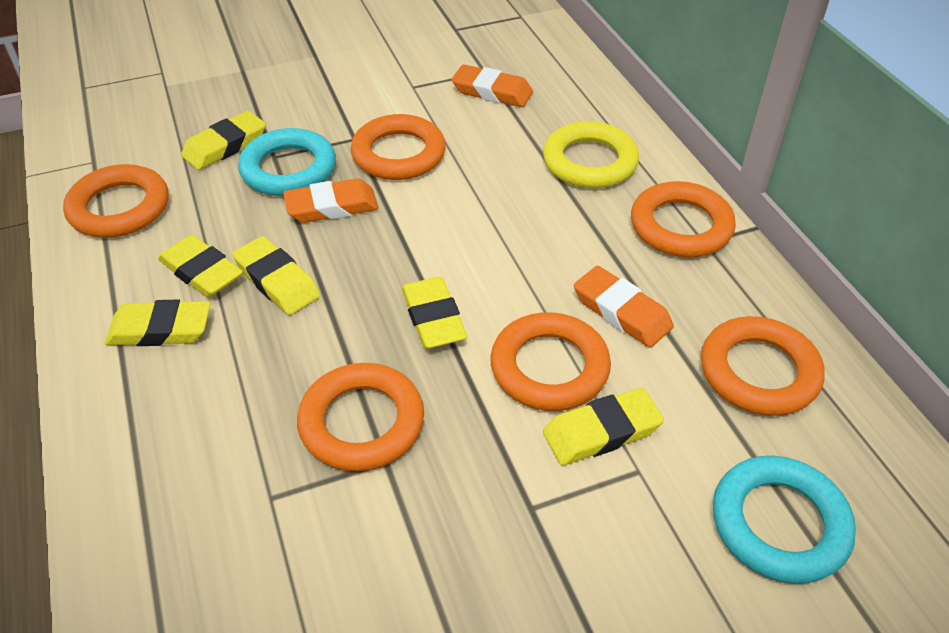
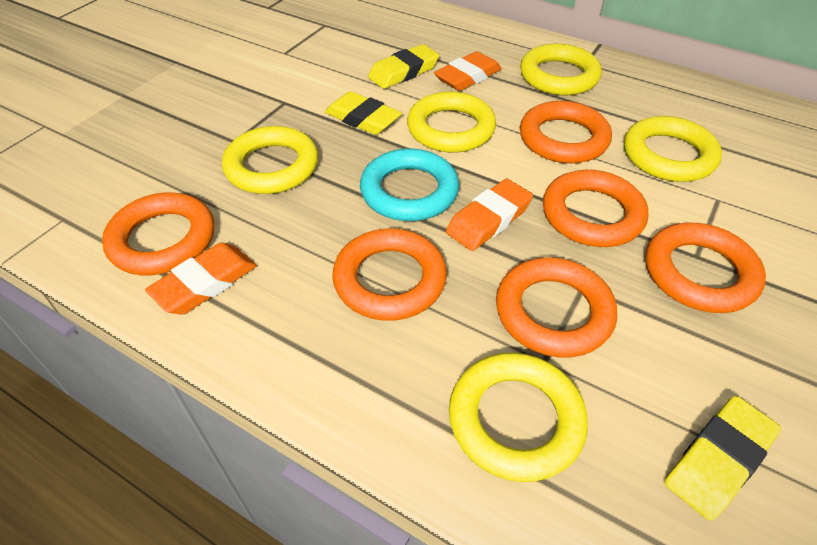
turquoise ring: [238,128,336,196] [713,456,856,584] = 2 -> [360,149,459,221] = 1
yellow eraser: [105,300,210,346] [158,235,243,297] [181,111,266,170] [232,236,320,315] [402,277,467,349] [543,388,664,465] = 6 -> [325,91,402,135] [368,44,439,89] [665,396,781,521] = 3
yellow ring: [543,121,639,188] = 1 -> [222,126,318,194] [407,92,496,152] [449,353,588,482] [520,44,602,95] [624,116,722,182] = 5

